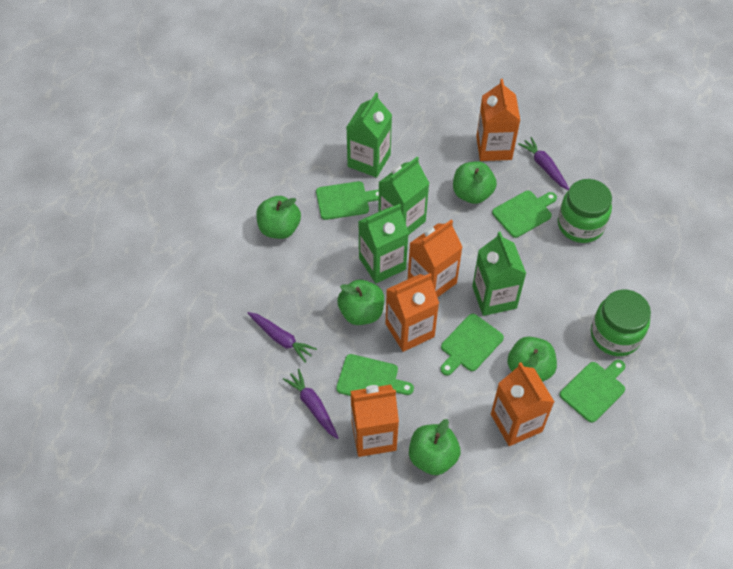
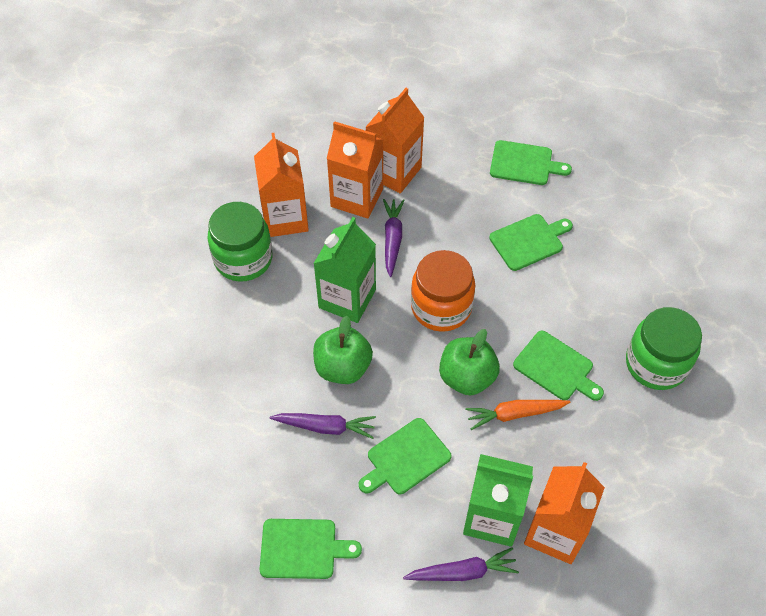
green apple: [256,196,301,239] [337,279,384,325] [409,419,460,475] [453,161,497,204] [507,336,557,382] = 5 -> [313,316,373,384] [439,329,500,396] = 2
green carton: [346,93,392,178] [358,204,409,283] [378,157,429,235] [472,231,526,316] = 4 -> [313,217,376,323] [463,454,533,547] = 2
orange carrot: none = 0 -> [465,400,570,430] = 1
orange carton: [351,385,399,457] [386,273,439,352] [408,220,463,298] [476,79,520,161] [491,363,554,446] = 5 -> [254,133,309,237] [327,121,384,219] [365,88,425,193] [524,462,605,564] = 4
orange jar: none = 0 -> [411,250,475,332] = 1

